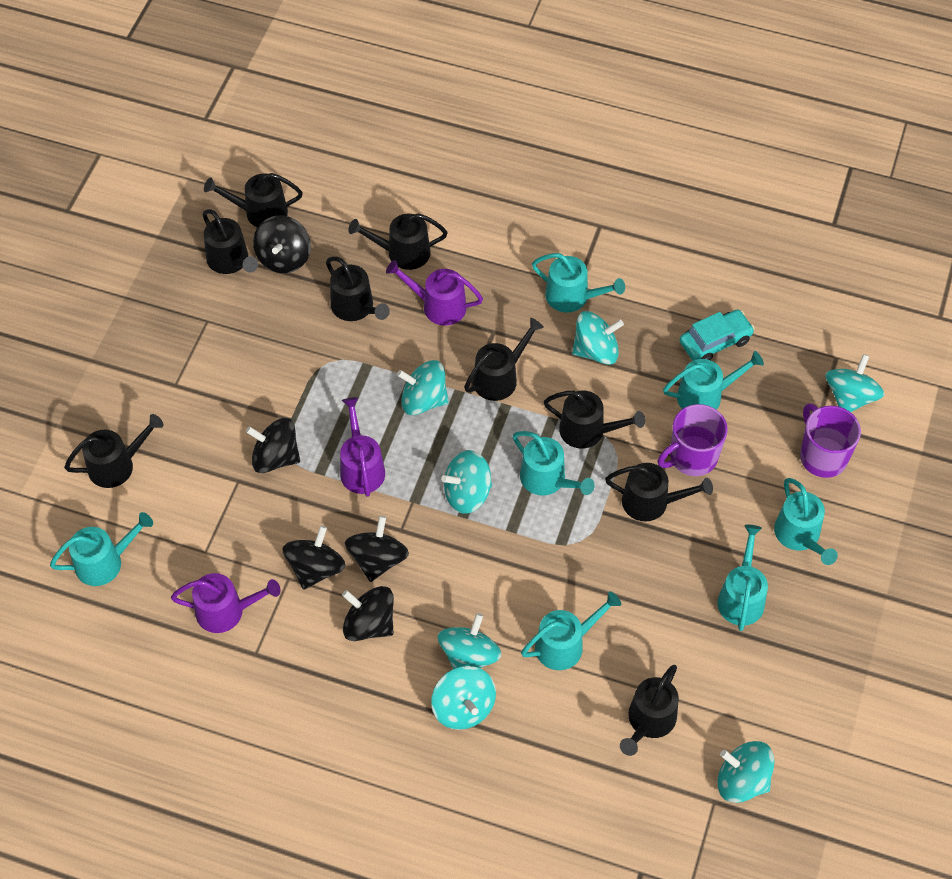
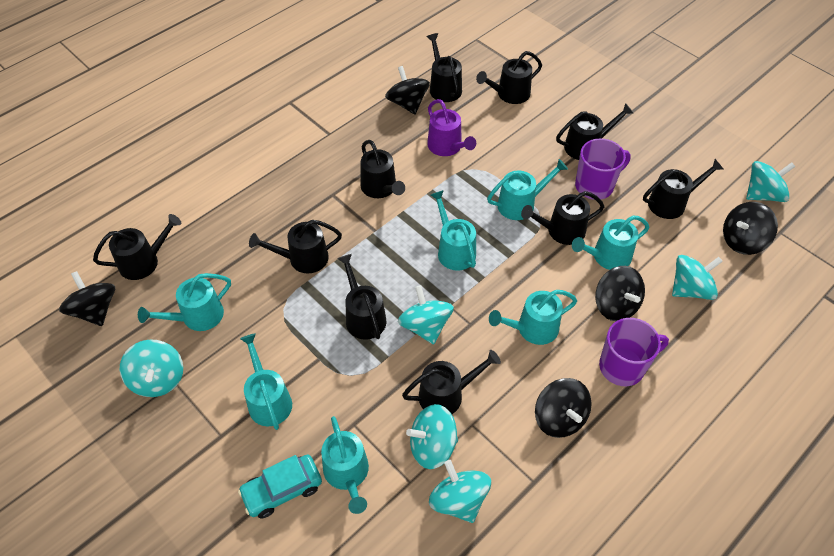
black watering can: [64,414,164,488] [203,209,258,274] [204,173,303,228] [326,257,390,321] [348,213,448,270] [464,318,544,401] [544,391,645,448] [605,463,713,521] [620,665,679,756] = 9 -> [93,214,181,280] [249,220,342,273] [337,254,387,340] [360,140,405,198] [402,350,501,414] [427,33,462,102] [476,51,542,104] [521,191,605,245] [556,103,633,160] [643,159,723,219] = 10
purple watering can: [171,573,281,633] [340,397,385,497] [386,260,483,325] = 3 -> [427,99,476,156] = 1
turquoise spinning top: [397,360,449,415] [431,666,496,730] [438,613,502,669] [441,450,492,514] [572,311,624,365] [717,741,775,803] [826,354,884,412] = 7 -> [120,340,183,397] [398,286,454,344] [406,404,458,469] [429,460,491,523] [672,255,723,300] [746,161,796,202] = 6

